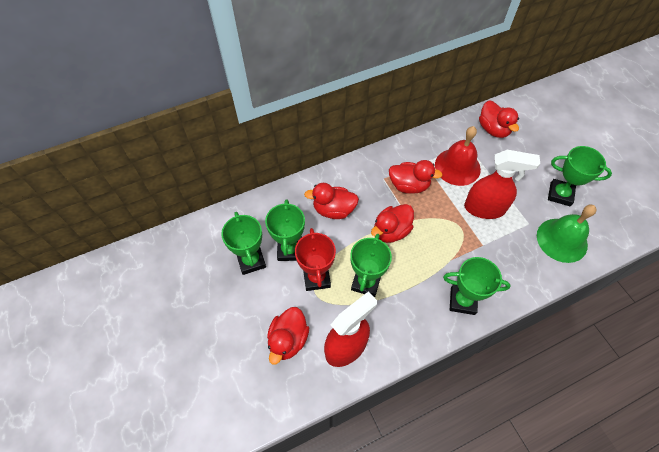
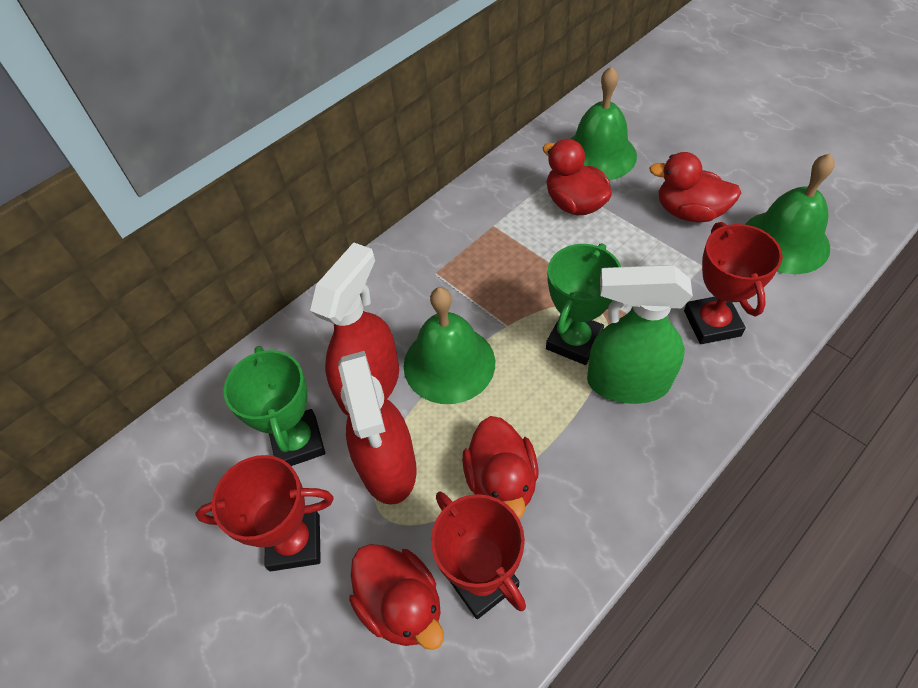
green bell: [537,205,597,263] = 1 -> [404,287,495,404] [570,66,637,181] [745,153,835,274] = 3
green spray bottle: none = 0 -> [587,265,693,404] = 1
green trophy: [221,212,266,275] [265,199,305,261] [350,234,392,297] [443,257,511,315] [548,146,612,206] = 5 -> [224,346,325,466] [546,243,621,365] = 2
red bell: [435,126,481,186] = 1 -> none = 0
red duck: [267,307,309,365] [304,183,359,219] [371,204,414,243] [389,160,442,194] [479,100,519,138] = 5 -> [349,544,444,650] [462,416,538,519] [542,139,612,216] [649,152,741,222] = 4
red trophy: [295,228,336,291] = 1 -> [195,455,334,571] [431,492,526,619] [684,222,783,344] = 3

